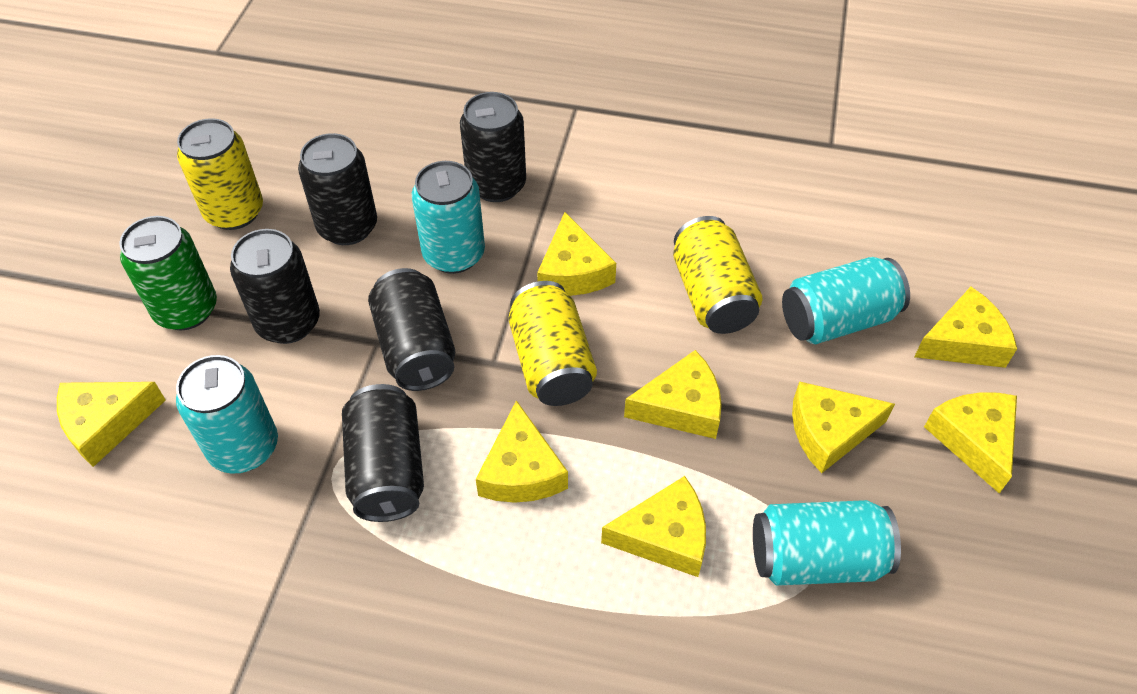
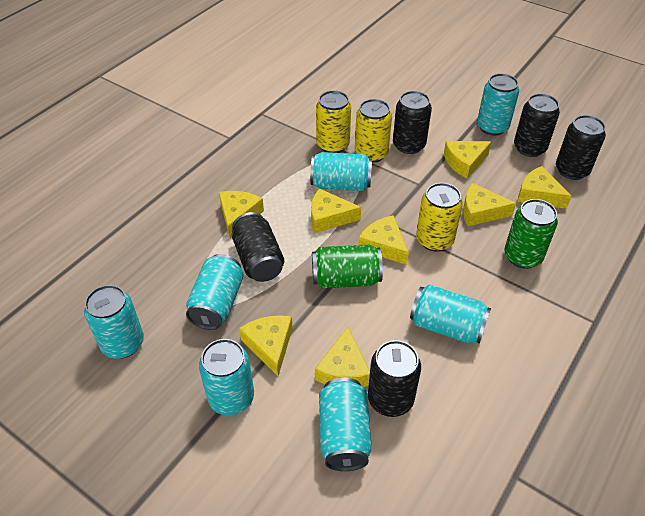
green can: [119,216,217,330] = 1 -> [312,245,383,288] [504,199,558,269] = 2
turquoise can: [176,355,278,474] [412,161,485,274] [753,500,901,586] [782,257,910,344] = 4 -> [84,285,144,359] [186,254,244,330] [199,339,254,415] [310,152,372,191] [319,377,372,471] [410,284,491,344] [477,73,519,136] = 7

